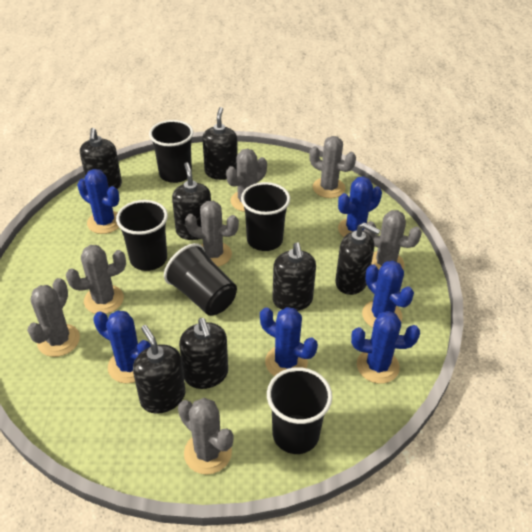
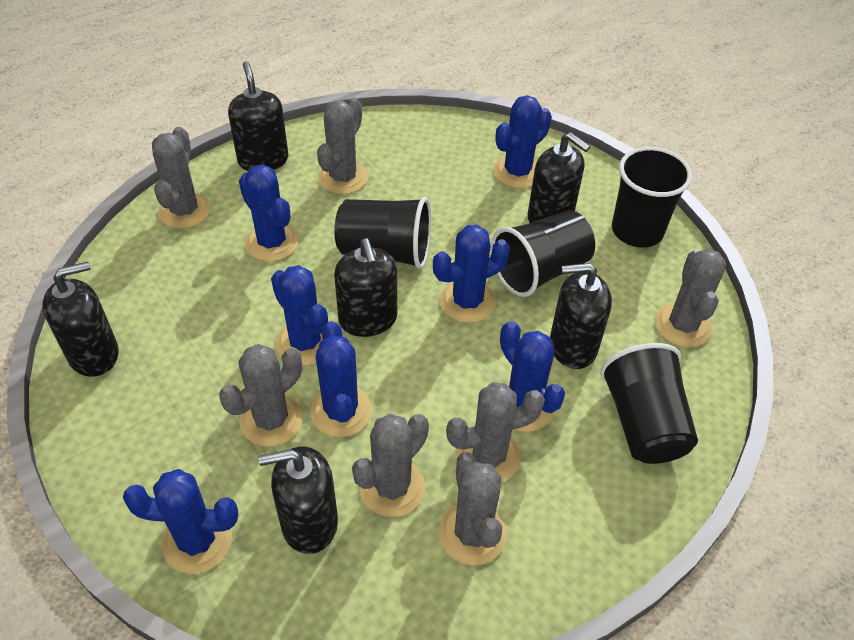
black cup: [116,200,168,271] [149,120,193,183] [164,243,237,316] [241,182,290,251] [267,367,332,454] = 5 -> [335,197,431,269] [491,210,595,297] [600,343,698,464] [612,147,692,247] = 4
black soap dispenser: [80,128,122,189] [133,325,185,414] [172,162,211,240] [179,318,228,389] [202,107,238,180] [272,242,316,311] [335,223,380,295] = 7 -> [42,262,119,377] [228,61,288,171] [258,447,338,554] [334,238,397,337] [528,132,590,223] [550,263,612,369] = 6
blue cactus: [77,169,119,234] [93,310,151,384] [260,307,318,376] [338,176,382,237] [351,311,420,384] [362,261,414,327] = 6 -> [123,469,239,574] [239,164,298,262] [271,265,328,366] [310,321,372,437] [433,225,510,323] [493,95,552,189] [500,321,565,432] = 7

